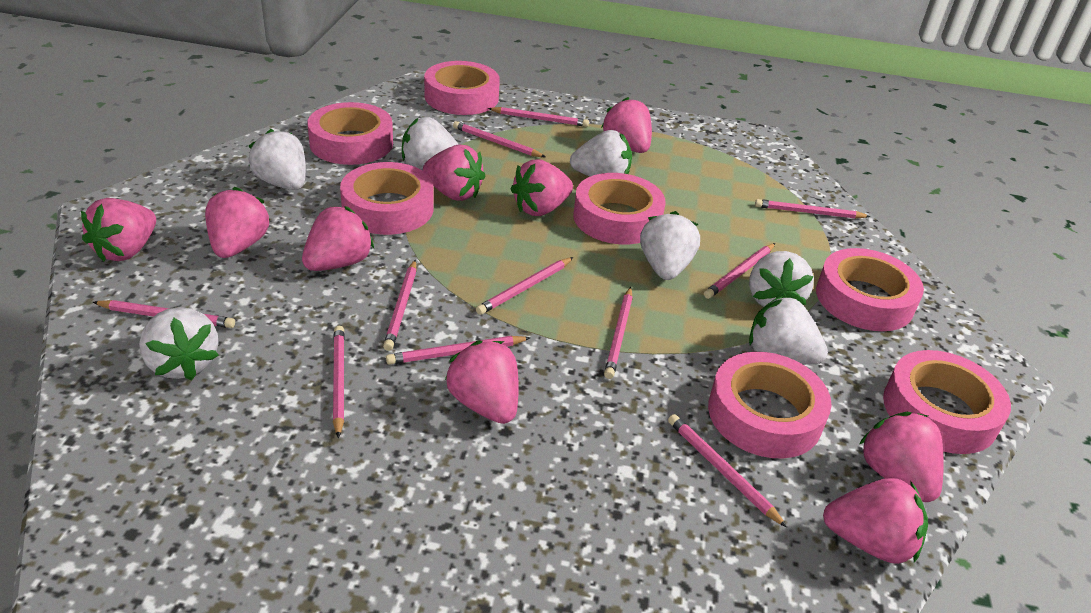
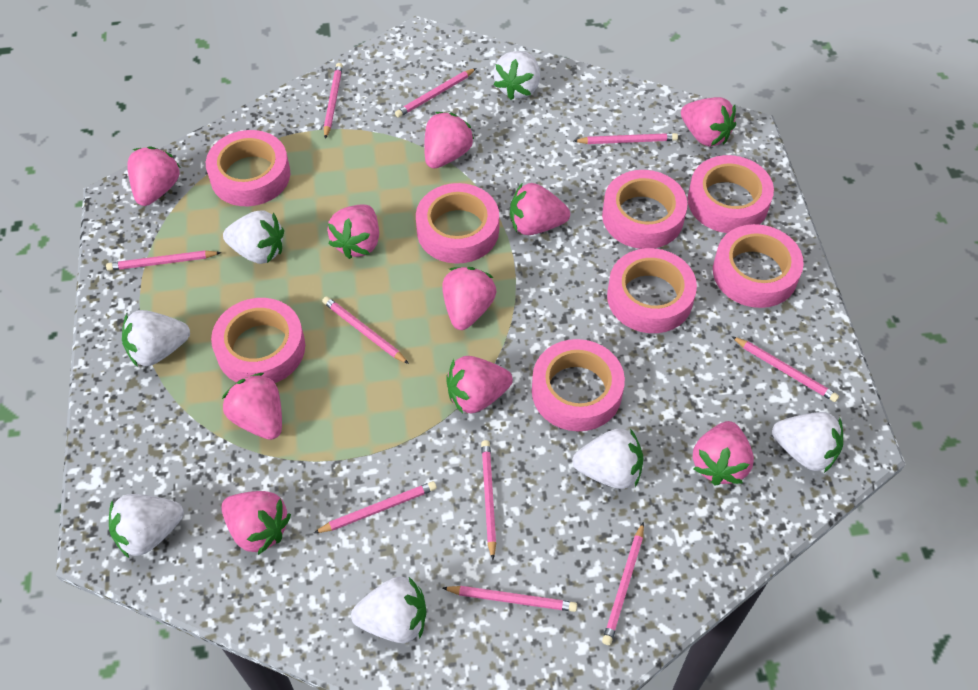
pink pencil: [93,300,235,328] [333,326,345,438] [383,260,416,351] [386,336,531,365] [453,121,545,157] [476,257,573,315] [488,107,589,127] [604,287,633,379] [668,414,787,528] [704,243,776,299] [755,199,871,219] = 11 -> [106,251,221,271] [314,481,437,533] [322,296,409,364] [324,63,343,139] [395,68,476,118] [442,586,577,612] [481,440,496,560] [574,133,678,144] [602,522,644,645] [731,336,839,402] = 10
pink strawberry: [81,198,156,262] [205,187,270,258] [302,206,374,271] [423,144,485,201] [445,341,519,424] [511,160,573,216] [601,97,652,153] [823,478,928,564] [859,412,944,502] = 9 -> [127,146,181,206] [221,491,291,555] [222,373,282,440] [327,204,379,259] [424,112,474,168] [442,267,497,330] [446,356,513,414] [510,183,570,235] [681,97,736,146] [693,421,754,486] = 10
pink tape: [307,102,393,165] [340,162,434,235] [424,61,500,115] [573,173,665,244] [708,352,832,459] [816,248,924,331] [883,350,1011,454] = 7 -> [206,130,290,206] [211,298,305,383] [416,183,499,264] [532,339,625,431] [602,170,687,249] [607,248,697,333] [688,155,774,233] [713,224,804,308] = 8

